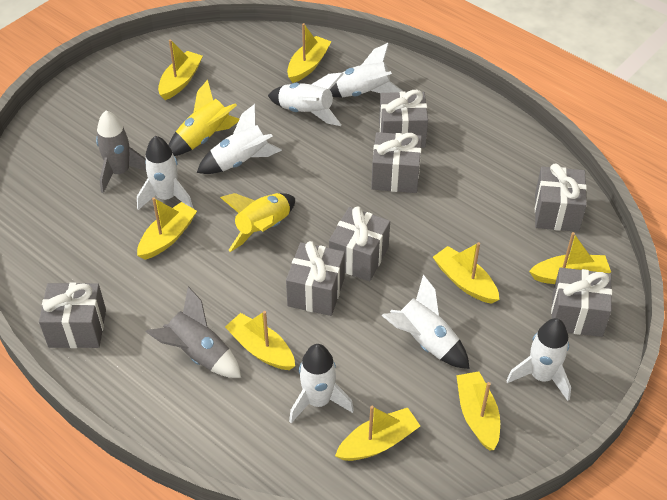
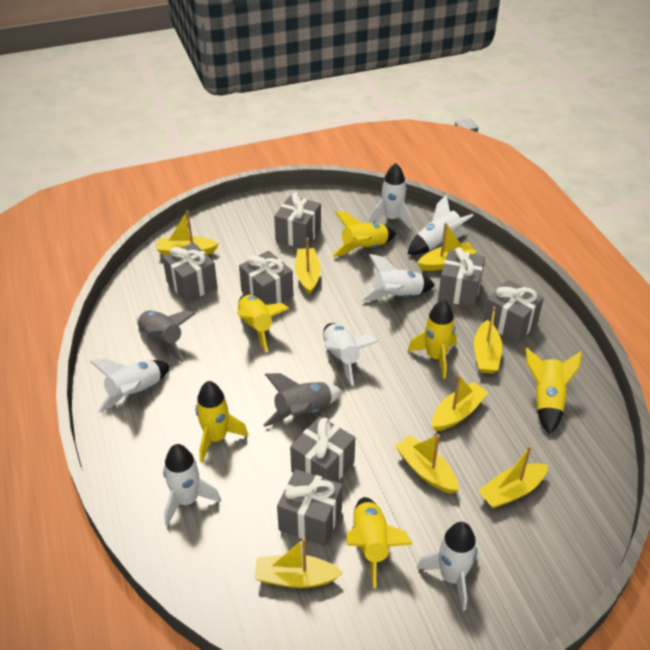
yellow rocket: [168,80,239,156] [220,193,295,252] = 2 -> [195,381,248,462] [237,295,289,352] [332,211,396,257] [347,497,413,588] [408,299,457,379] [526,348,582,435] = 6

